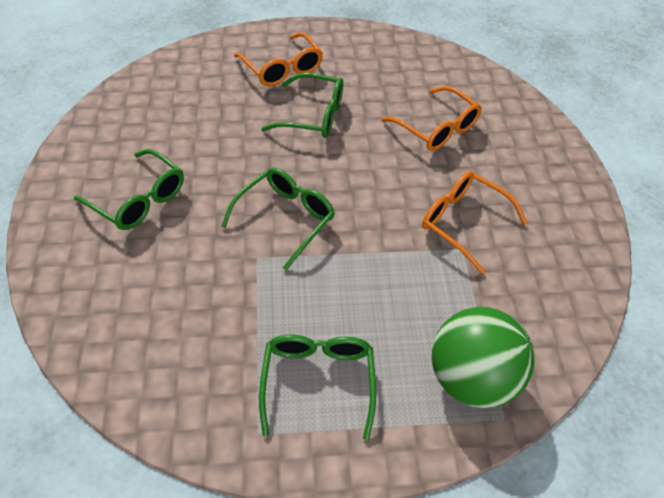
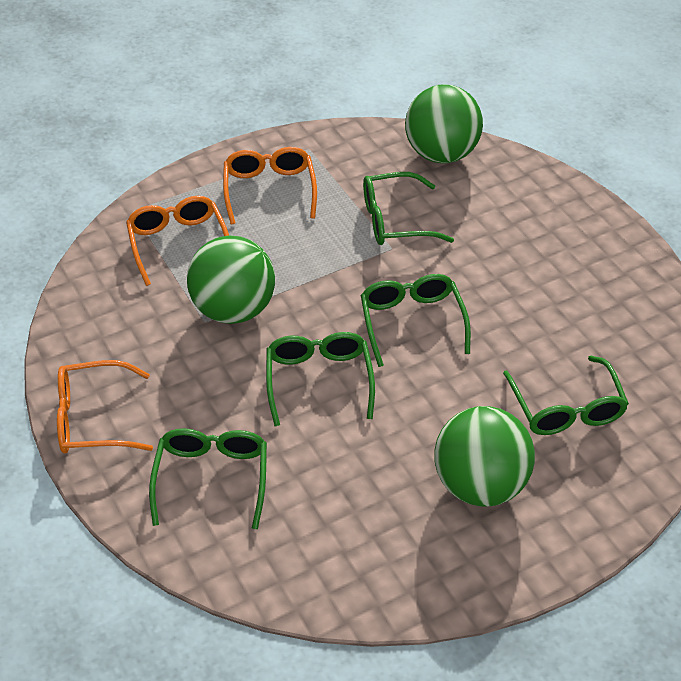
green ball: [432,307,535,408] = 1 -> [187,236,275,324] [405,84,483,164] [434,406,535,507] = 3
green glasses: [74,149,184,230] [221,168,335,271] [259,334,376,440] [261,73,343,138] = 4 -> [149,428,267,529] [266,332,375,426] [361,274,471,367] [363,172,454,245] [503,356,629,435] = 5

